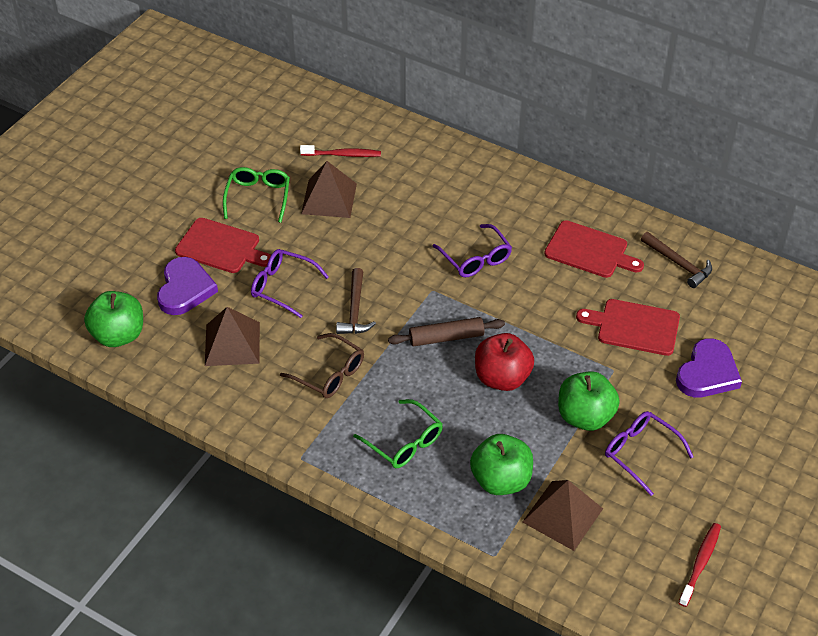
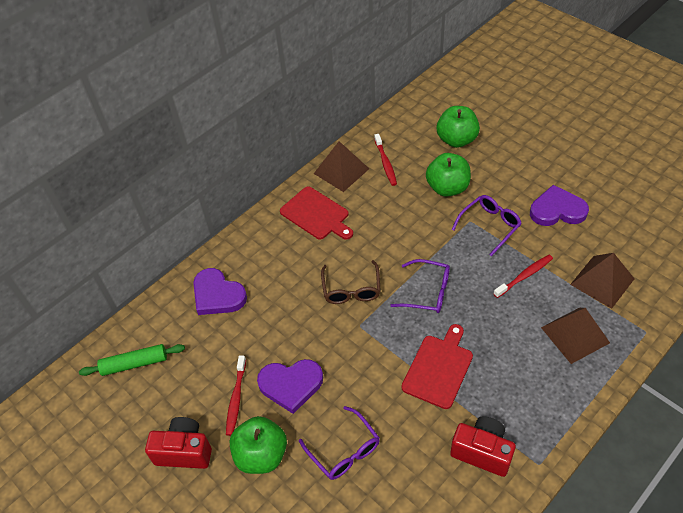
brown hammer: [336,268,376,334] [641,232,712,288] = 2 -> none = 0
brown rolling pin: [388,317,505,347] = 1 -> none = 0
green glasses: [223,167,290,223] [353,399,443,468] = 2 -> none = 0
green rolling pin: none = 0 -> [79,344,185,376] = 1
purple heart: [157,257,218,315] [676,338,742,398] = 2 -> [193,268,247,315] [257,359,323,414] [530,185,589,226] = 3
red apple: [475,333,534,391] = 1 -> none = 0
red camera: none = 0 -> [145,417,212,469] [450,417,516,477] = 2
red cutting board: [175,218,271,273] [544,220,644,278] [576,299,680,356] = 3 -> [280,187,353,240] [401,324,473,409] = 2
red toothbrush: [300,145,381,157] [679,523,721,607] = 2 -> [226,355,246,436] [374,134,397,186] [494,255,553,298] = 3

